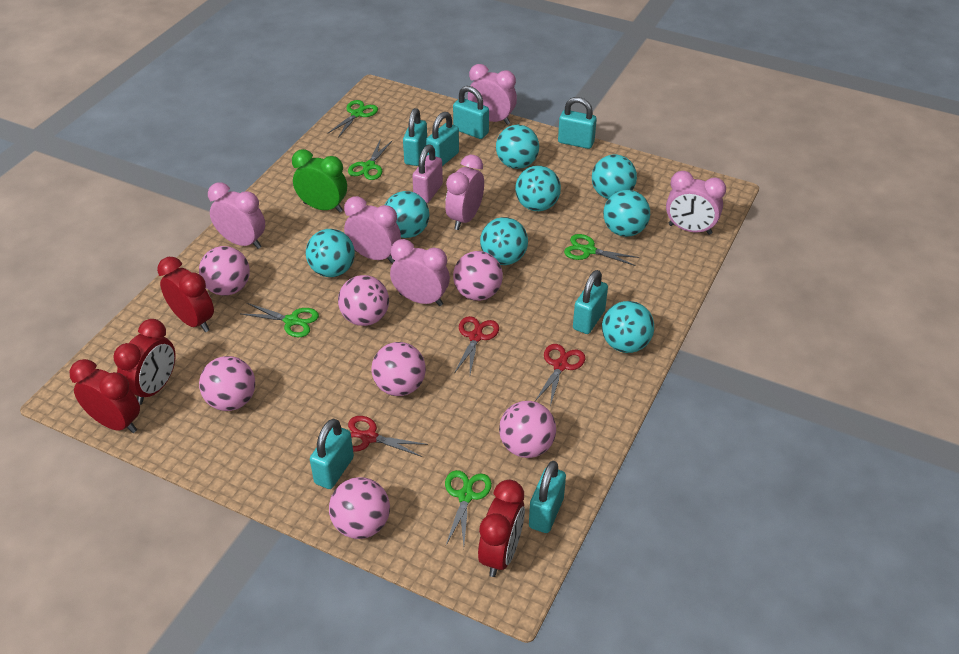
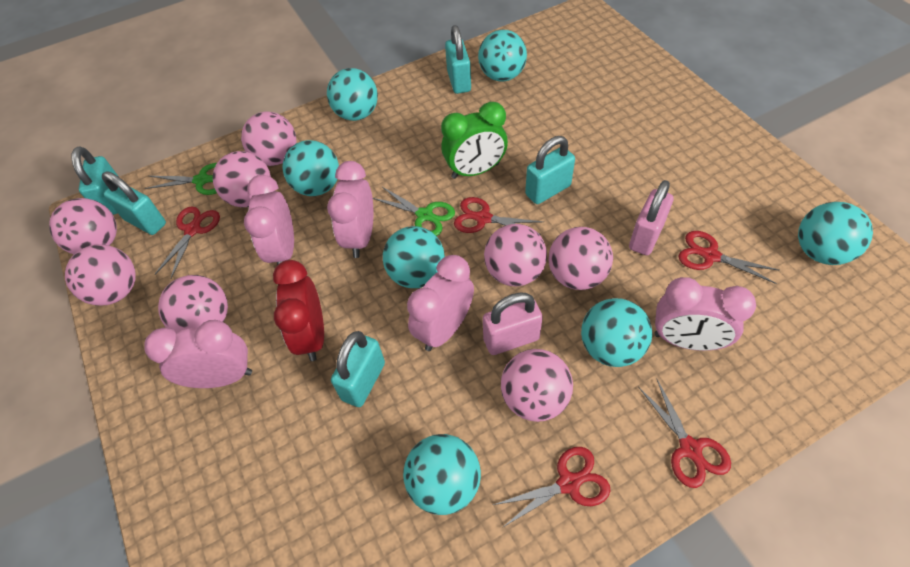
green scissors: [241,303,319,337] [327,100,378,138] [348,139,392,180] [445,470,492,546] [564,234,639,266] = 5 -> [145,163,217,195] [373,187,455,236] = 2
pink ball: [199,246,250,296] [199,356,255,411] [329,477,390,539] [338,275,389,326] [371,342,426,396] [453,251,503,301] [499,401,556,458] = 7 -> [49,198,117,254] [65,245,136,306] [158,275,228,332] [213,151,271,207] [241,111,296,166] [484,224,547,286] [501,349,573,422] [548,227,613,290] = 8
pink clock: [208,182,265,249] [344,196,401,263] [390,239,450,306] [445,155,484,230] [468,64,517,125] [666,171,726,235] = 6 -> [144,320,252,388] [244,175,294,265] [327,161,373,258] [407,255,474,351] [655,277,756,351] = 5
pink padlock: [412,145,443,203] = 1 -> [483,293,543,355] [629,180,674,255] = 2
red clock: [70,359,140,433] [113,319,176,405] [157,257,214,332] [478,480,525,577] = 4 -> [273,260,324,361] = 1
red scissors: [348,416,428,457] [455,316,499,374] [535,344,585,406] = 3 -> [154,206,220,278] [454,197,543,235] [493,447,610,528] [639,379,731,488] [679,231,780,284] = 5
turquoise ball: [306,229,355,277] [385,191,429,238] [480,217,528,265] [496,125,539,169] [515,166,561,211] [592,154,637,199] [602,301,654,353] [603,190,650,237] = 8 -> [282,140,339,196] [327,68,378,121] [383,226,445,288] [403,434,481,515] [478,29,527,82] [581,298,652,367] [798,202,873,265] = 7
turquoise padlock: [310,418,354,489] [403,108,427,166] [426,112,459,166] [453,86,489,139] [529,461,566,533] [558,97,597,149] [573,270,608,334] = 7 -> [71,146,119,215] [102,171,166,235] [331,331,385,407] [445,25,471,94] [525,136,575,204] = 5

